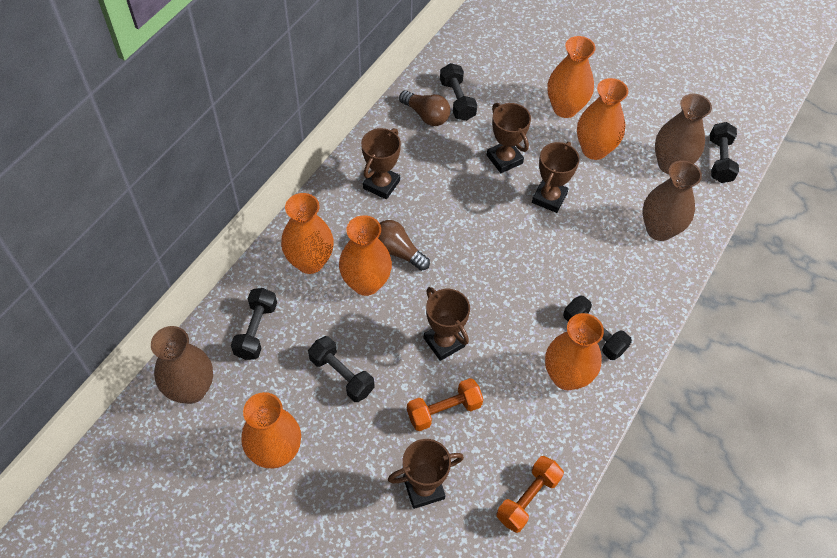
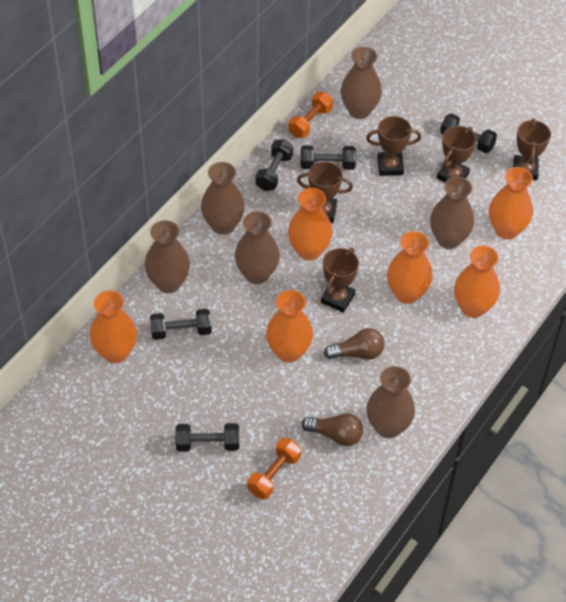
brown vase: [151,326,213,404] [643,160,702,241] [655,94,712,174] = 3 -> [145,220,190,293] [201,162,245,235] [235,211,280,284] [341,47,382,119] [367,366,415,438] [430,176,474,249] = 6

